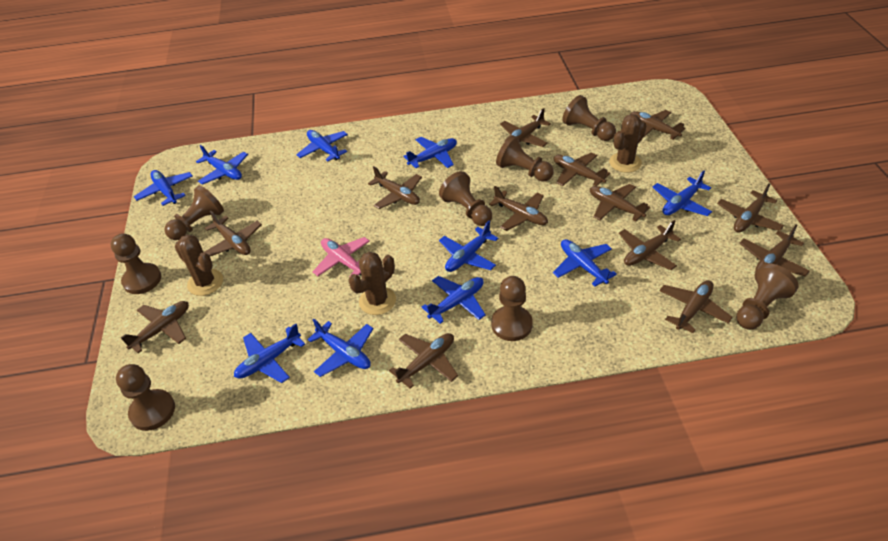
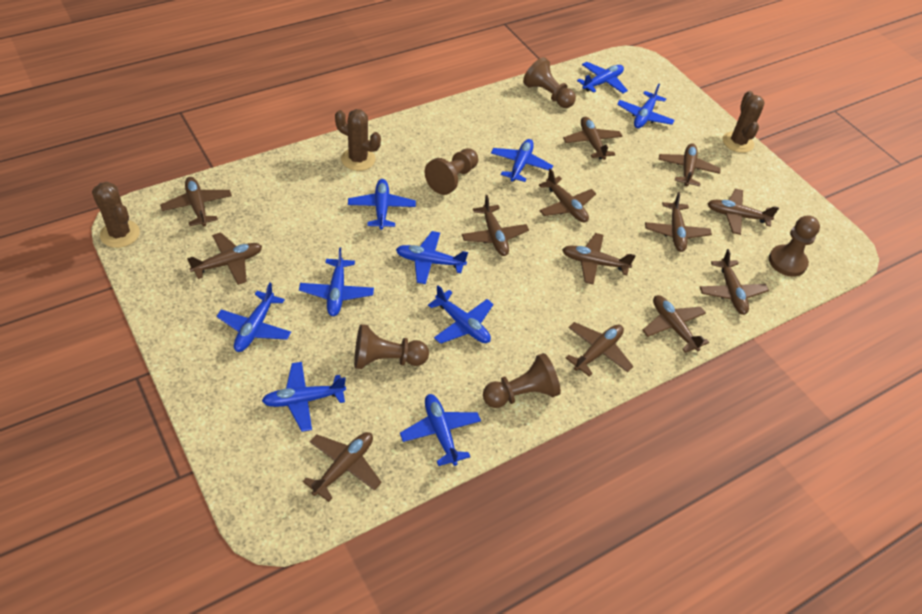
brown pawn: [111,233,161,294] [116,364,175,431] [164,185,224,240] [439,171,492,226] [491,276,533,341] [496,135,554,182] [562,95,616,141] [736,264,798,330] = 8 -> [354,324,429,369] [425,148,478,195] [483,353,561,408] [523,57,576,108] [769,215,820,277] = 5
pink plane: [313,237,370,276] = 1 -> none = 0

